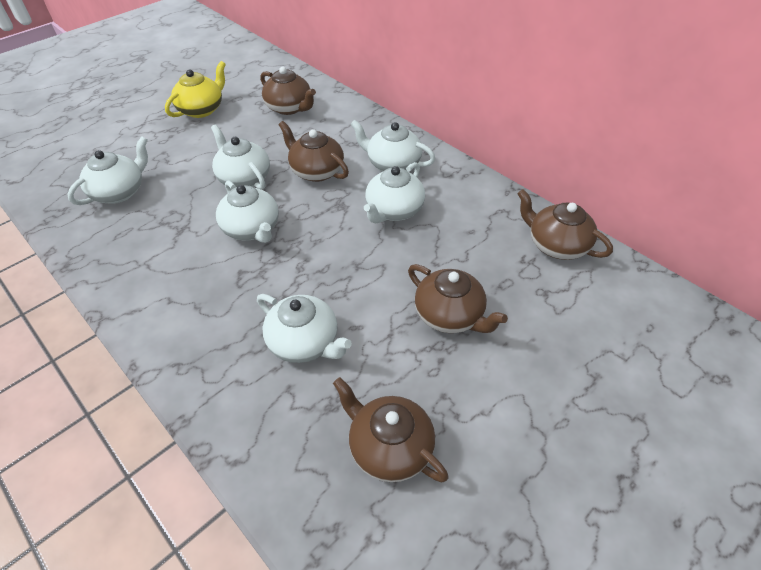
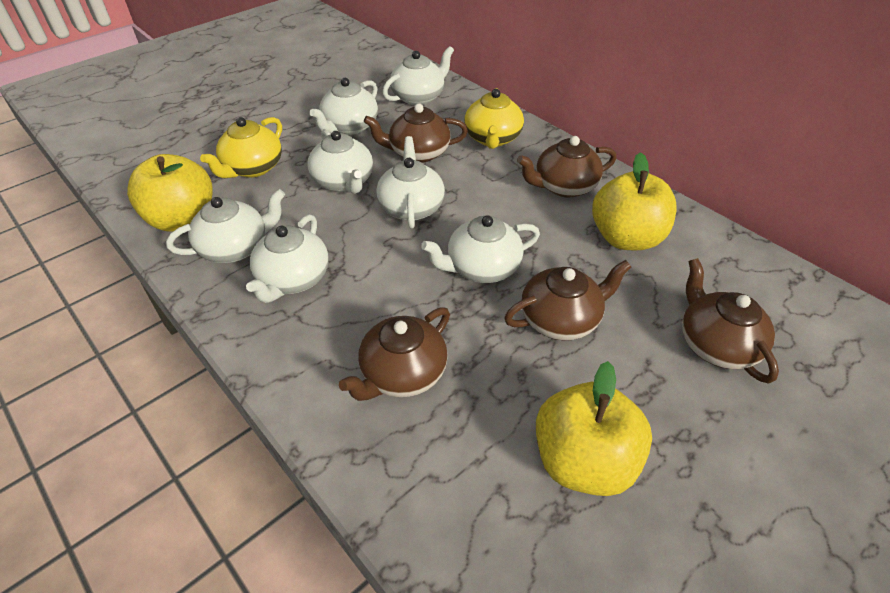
white teapot: [67,137,148,205] [211,124,270,190] [216,180,279,243] [257,294,352,363] [350,120,436,171] [364,162,425,223] = 6 -> [166,189,285,263] [246,214,329,303] [307,129,373,194] [309,78,378,135] [376,136,445,229] [382,46,454,105] [421,215,540,283] = 7
yellow apple: none = 0 -> [127,154,213,232] [536,361,652,496] [592,152,677,250] = 3
yellow teapot: [165,61,226,118] = 1 -> [200,117,282,178] [464,88,524,149] = 2

